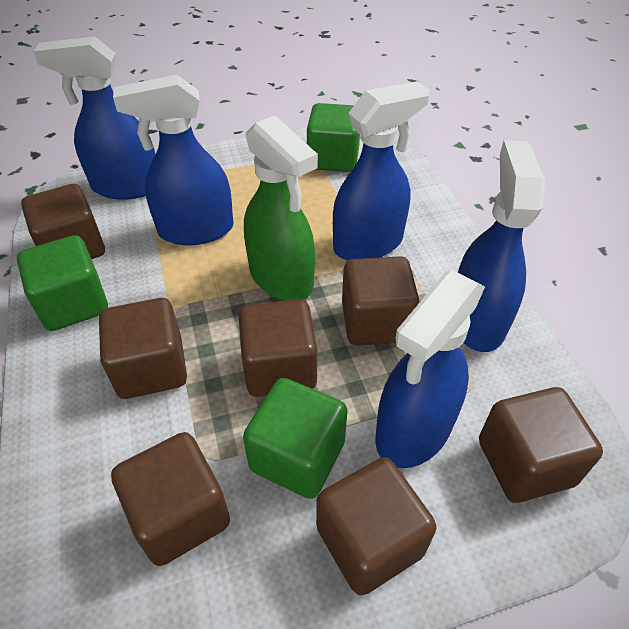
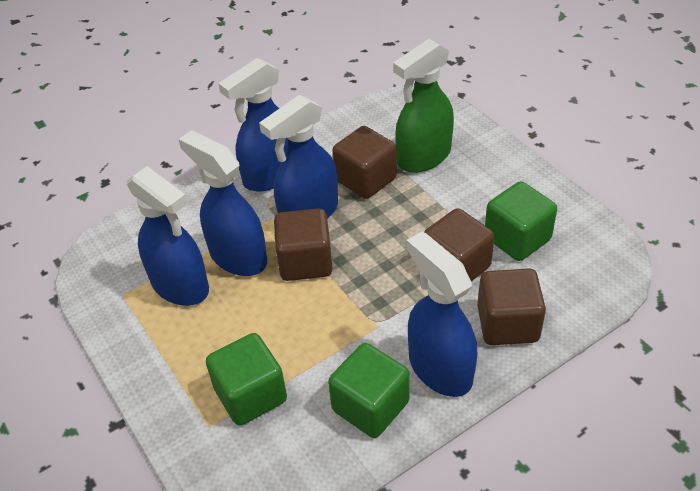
brown cube: [21,184,105,259] [99,298,187,399] [111,432,230,566] [238,299,317,397] [316,457,436,595] [342,256,420,346] [479,387,603,503] = 7 -> [274,208,333,281] [332,126,397,199] [424,208,494,281] [477,268,546,345] = 4

